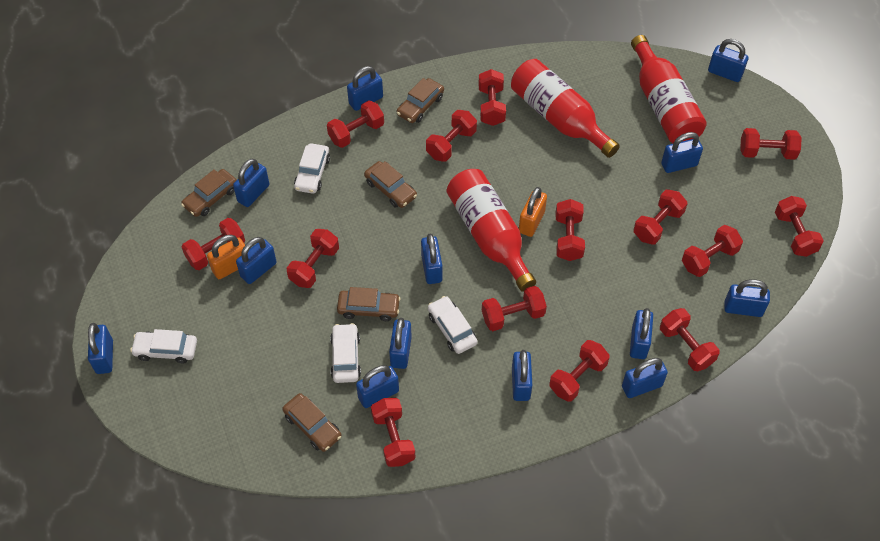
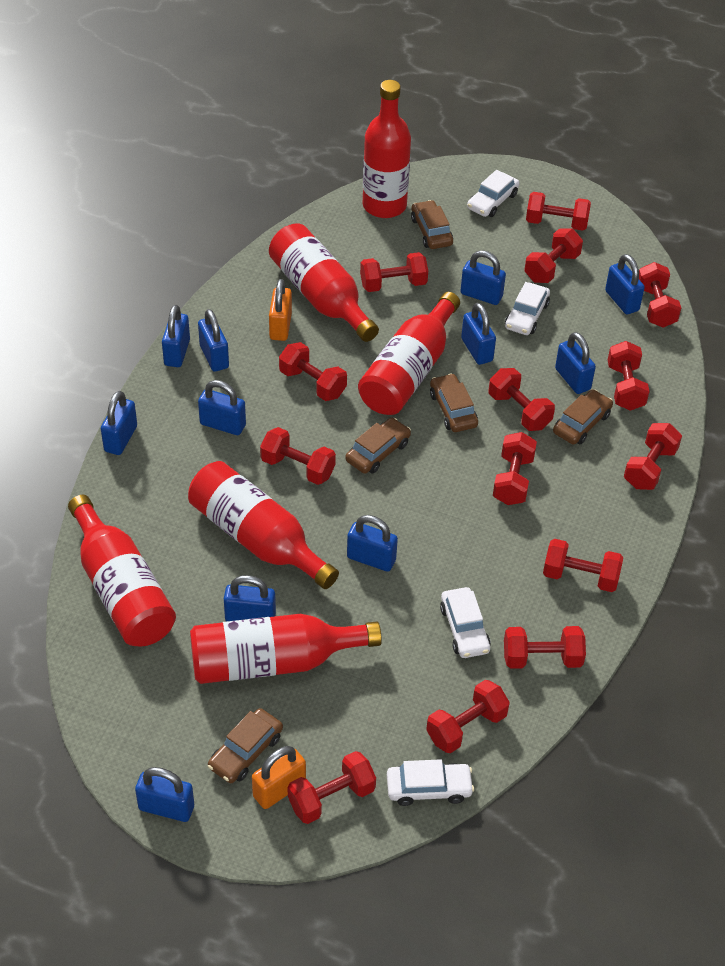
blue padlock: [88,323,113,374] [233,158,269,207] [236,237,277,284] [347,66,383,111] [356,365,399,408] [389,318,412,369] [421,234,442,284] [512,350,532,401] [622,358,668,398] [630,308,653,359] [661,132,703,173] [708,39,748,82] [724,279,770,317] = 13 -> [101,391,137,455] [135,767,194,822] [162,305,190,367] [198,309,229,372] [198,380,246,435] [224,575,276,622] [347,515,398,572] [460,250,506,305] [461,303,496,365] [555,332,596,394] [605,254,645,314] = 11
red bottle: [447,169,536,292] [511,59,620,158] [631,35,707,143] = 3 -> [68,495,176,647] [188,461,339,589] [190,614,382,684] [269,223,379,342] [358,292,460,415] [363,80,411,218] = 6

